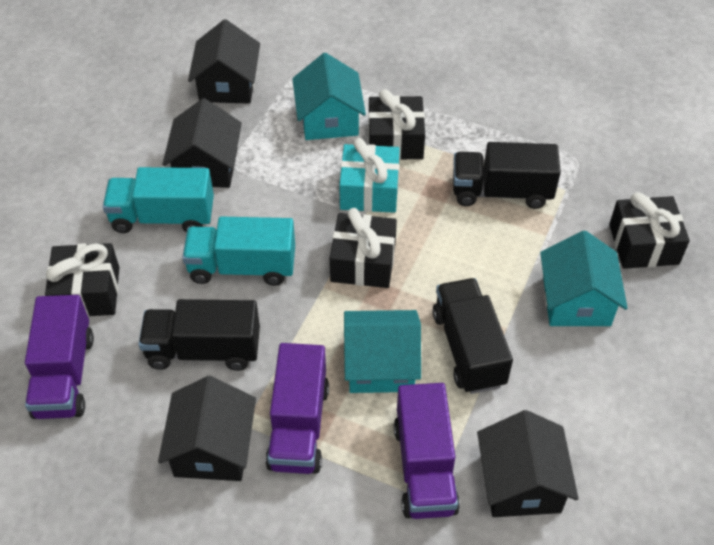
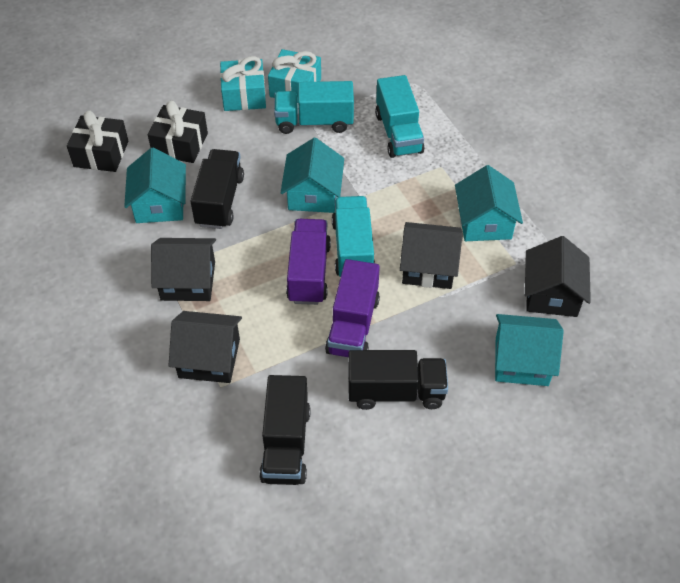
black gift: [45,243,119,317] [330,208,397,288] [368,89,425,160] [609,192,690,269] = 4 -> [67,110,128,172] [148,101,208,163] = 2
purple truck: [25,295,94,419] [265,343,329,474] [394,383,460,519] = 3 -> [286,219,331,305] [325,259,380,357] = 2
turquoise gift: [339,138,400,213] = 1 -> [220,56,266,111] [268,49,321,103] = 2
turquoise house: [292,53,366,140] [344,310,421,393] [540,231,628,326] = 3 -> [124,147,186,223] [281,138,344,213] [455,165,523,241] [495,314,564,386] = 4
turquoise truck: [103,167,214,233] [182,217,295,286] = 2 -> [274,81,354,134] [332,196,375,277] [375,75,425,158] = 3

